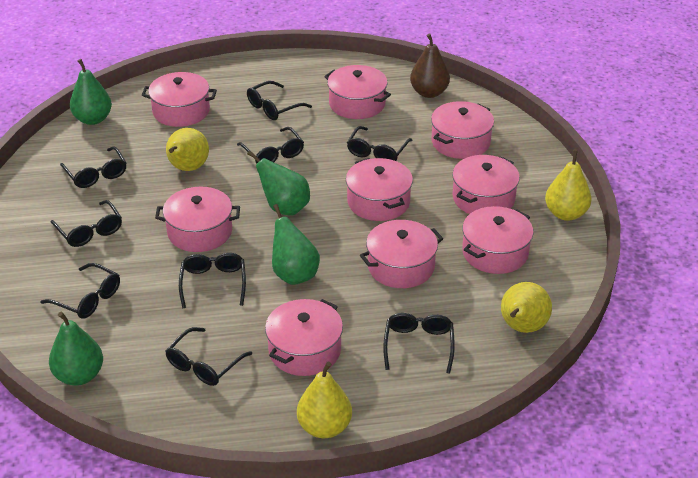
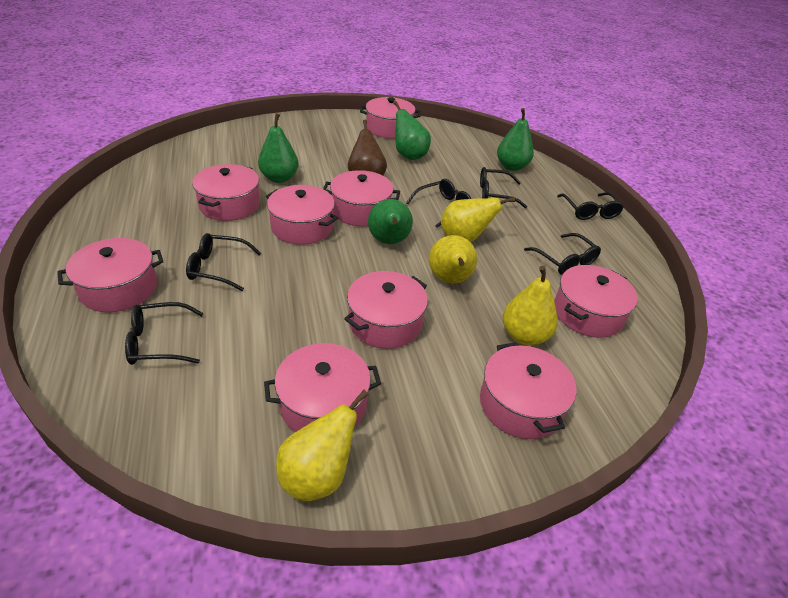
black glasses: [40,263,120,319] [51,200,122,247] [60,147,127,188] [165,327,252,386] [179,253,246,308] [237,127,304,164] [247,81,312,120] [347,126,413,161] [383,313,455,374] = 9 -> [125,302,204,365] [186,233,261,291] [406,179,472,228] [480,167,527,208] [524,233,601,275] [557,192,624,220] = 6

